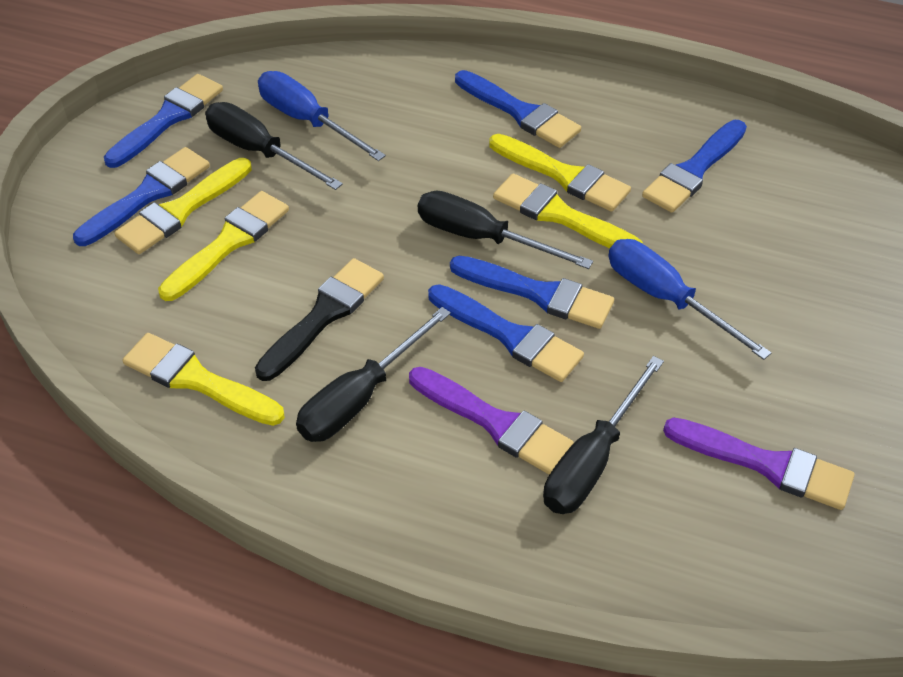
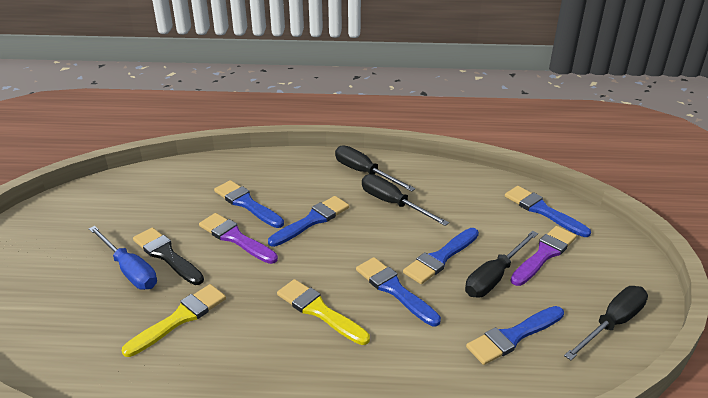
blue screwdriver: [258,71,386,161] [608,239,771,360] = 2 -> [89,226,157,290] = 1
yellow brush: [114,158,252,254] [122,333,285,426] [158,191,289,301] [489,134,631,212] [493,173,643,248] = 5 -> [122,284,226,357] [277,279,370,345] = 2

